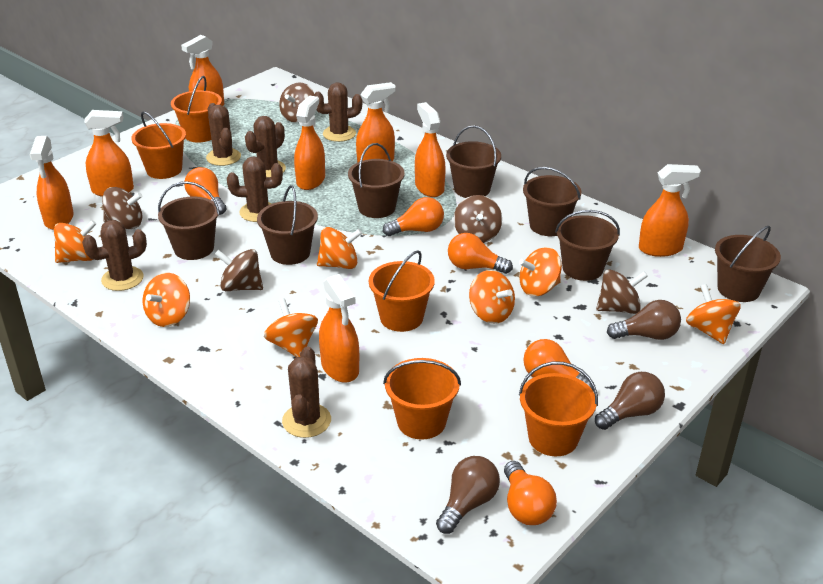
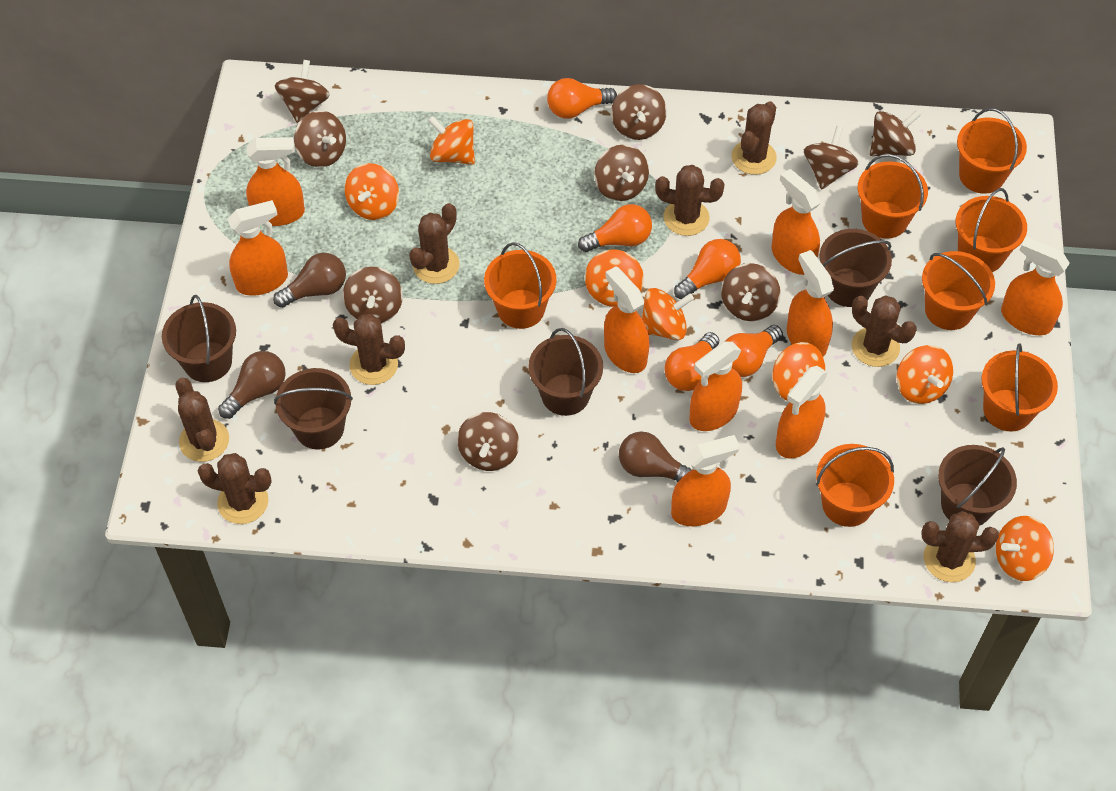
brown bucket: [158,181,220,260] [257,185,318,265] [348,143,405,218] [446,126,501,198] [523,167,581,236] [555,210,620,281] [715,226,781,302] = 7 -> [162,295,236,382] [274,368,353,450] [528,328,603,416] [819,229,892,307] [938,445,1017,526] = 5
brown cactus: [82,220,147,291] [206,103,241,166] [227,156,283,222] [245,116,286,177] [282,347,331,438] [314,82,362,142] = 6 -> [175,378,229,462] [198,453,272,524] [333,314,405,385] [409,203,460,284] [655,165,725,236] [732,101,777,175] [852,296,916,367] [921,511,999,582] = 8
brown spinning top: [102,187,142,229] [215,249,263,291] [279,82,314,122] [454,195,502,243] [596,269,648,314] = 5 -> [275,60,330,123] [294,111,346,167] [343,267,403,323] [457,412,519,471] [594,145,649,201] [611,84,667,140] [721,263,781,321] [804,126,859,190] [870,110,921,156] = 9
orange bucket: [131,111,186,179] [171,76,222,143] [369,250,435,332] [383,358,461,440] [519,362,598,456] = 5 -> [484,242,556,329] [816,444,894,527] [857,154,928,239] [922,251,995,330] [956,188,1027,272] [957,108,1027,194] [981,343,1058,432] = 7
orange spray bottle: [30,136,74,230] [84,110,134,197] [181,35,224,106] [294,96,325,190] [319,274,359,383] [356,82,396,163] [415,102,446,197] [639,164,701,257] = 8 -> [227,200,288,295] [246,137,305,226] [604,266,649,373] [671,435,740,526] [689,341,742,431] [771,169,821,275] [776,366,828,459] [787,250,834,357] [1001,237,1070,335] = 9

